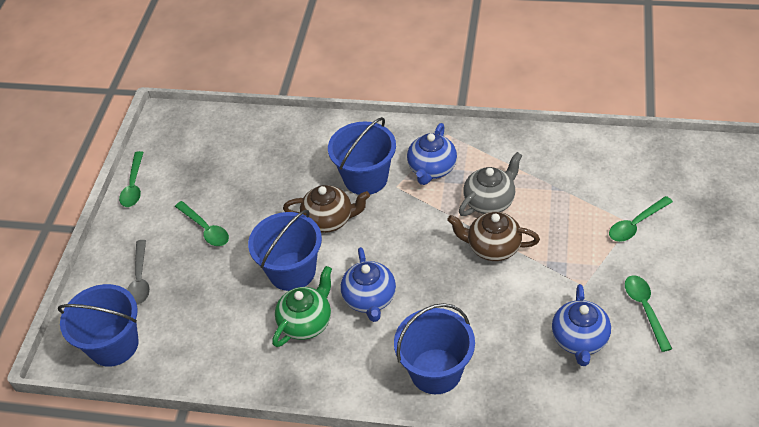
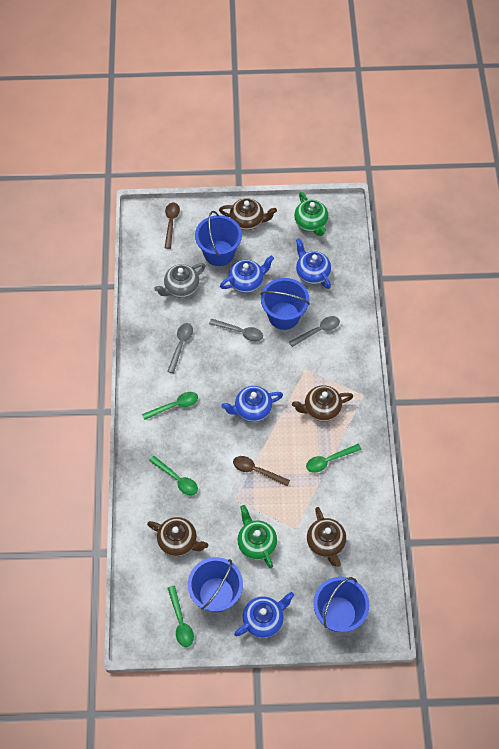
blue teapot: [341,247,396,322] [407,123,457,185] [552,284,611,366] = 3 -> [220,255,274,293] [221,386,283,422] [234,592,294,638] [296,238,331,289] = 4
brown spoon: none = 0 -> [165,202,180,249] [233,456,290,486] = 2
brown teapot: [283,185,370,233] [447,212,540,261] = 2 -> [147,517,208,557] [219,198,277,230] [292,385,353,421] [307,507,346,567] = 4
green teapot: [272,266,332,347] = 1 -> [237,505,277,568] [294,192,328,236] = 2
grey spoon: [127,240,150,305] = 1 -> [167,323,193,373] [209,319,263,341] [289,316,340,347] = 3

